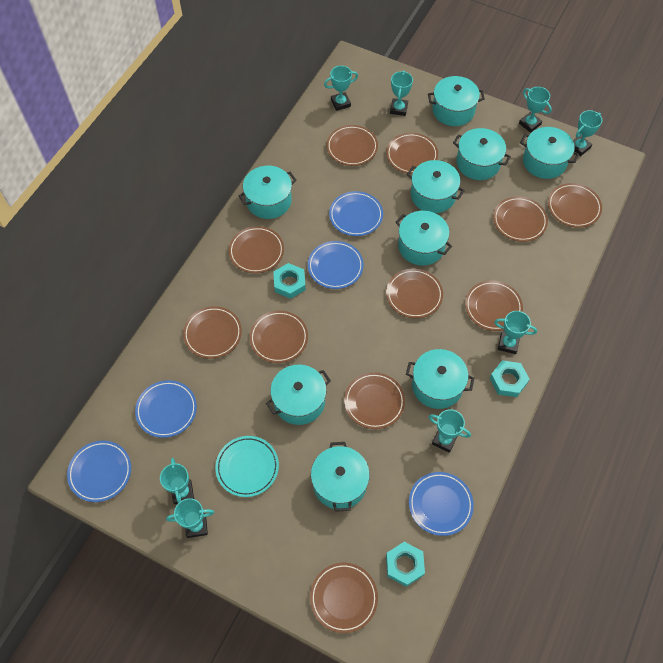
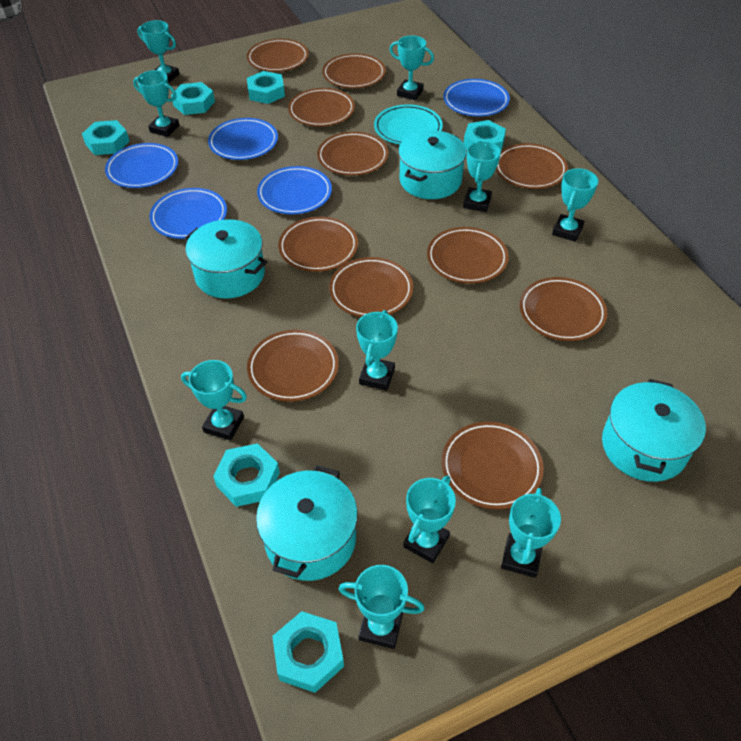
turquoise nut: [273,263,306,299] [386,542,425,587] [490,360,530,397] = 3 -> [82,120,130,155] [171,82,215,115] [213,443,280,507] [247,71,285,104] [272,611,344,693] [464,120,506,151] = 6
turquoise pot: [238,166,296,219] [266,364,331,425] [311,442,370,512] [396,211,452,266] [406,349,474,409] [407,160,465,213] [428,76,485,126] [453,128,511,180] [520,127,579,179] = 9 -> [184,219,267,299] [256,465,358,581] [398,130,467,199] [602,379,706,482] = 4
turquoise trophy: [160,458,194,504] [166,498,214,538] [324,66,358,111] [390,70,413,116] [429,409,471,453] [494,311,537,354] [519,87,552,133] [573,110,602,156] = 8 -> [133,70,179,137] [137,20,179,83] [181,360,247,441] [339,565,425,649] [356,310,398,391] [389,35,434,100] [403,476,456,563] [463,141,501,212] [501,488,561,578] [552,168,598,242] = 10

